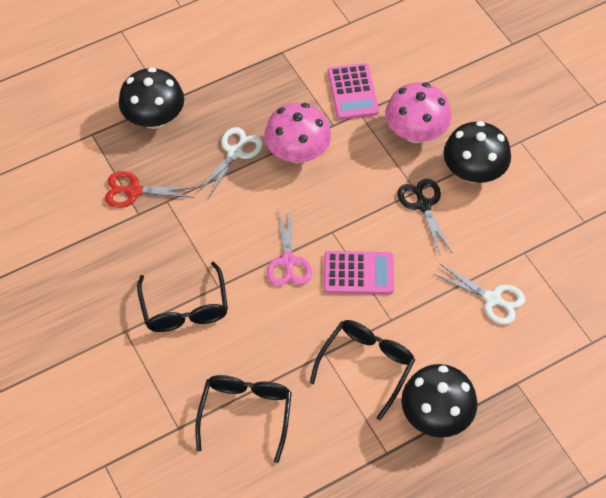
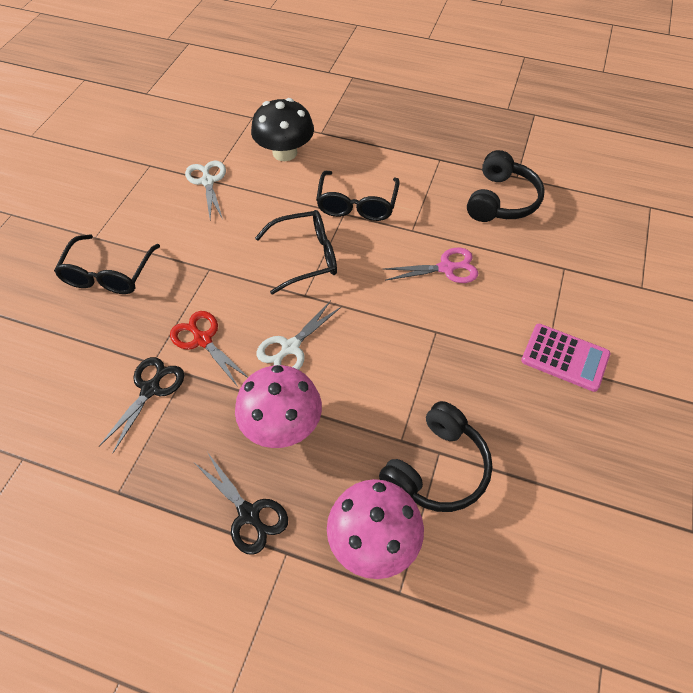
black headphones: none = 0 -> [379,401,493,512] [467,150,545,222] = 2
black mushroom: [119,67,184,129] [401,364,478,437] [443,121,511,183] = 3 -> [251,98,314,161] = 1
black scissors: [398,179,453,255] = 1 -> [98,357,184,454] [196,452,288,555] = 2
pink calculator: [324,251,394,294] [328,63,379,120] = 2 -> [521,324,610,392] = 1

